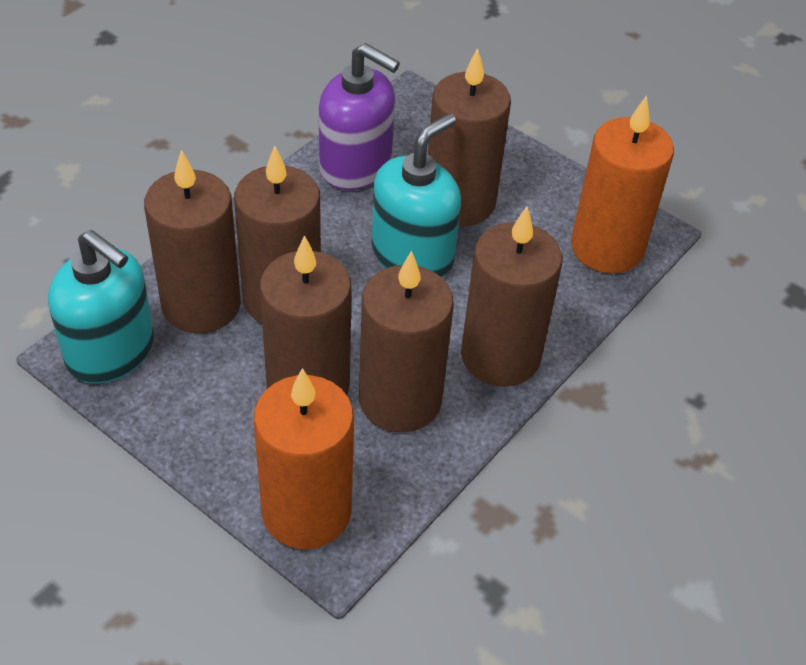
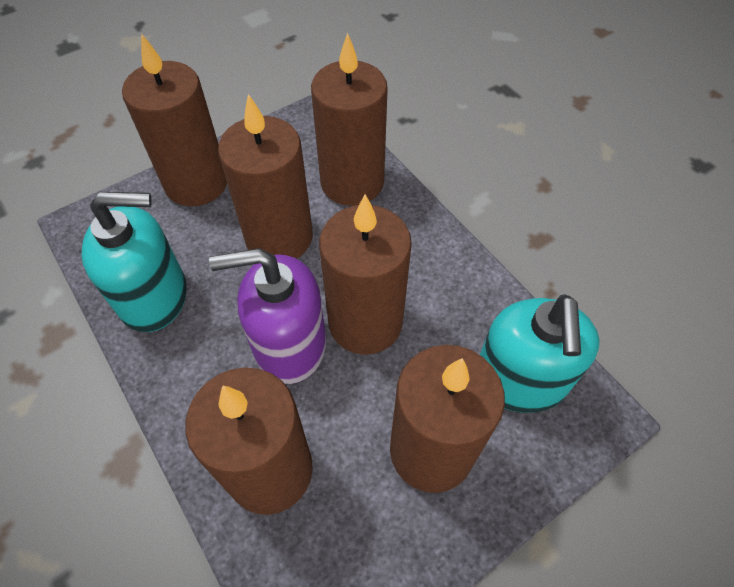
orange candle: [254,368,354,549] [571,95,674,274] = 2 -> none = 0

